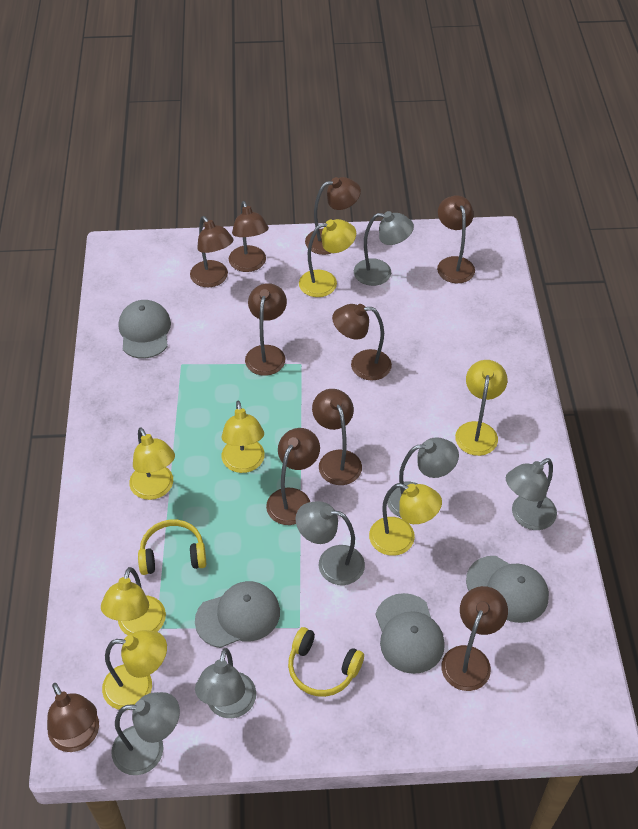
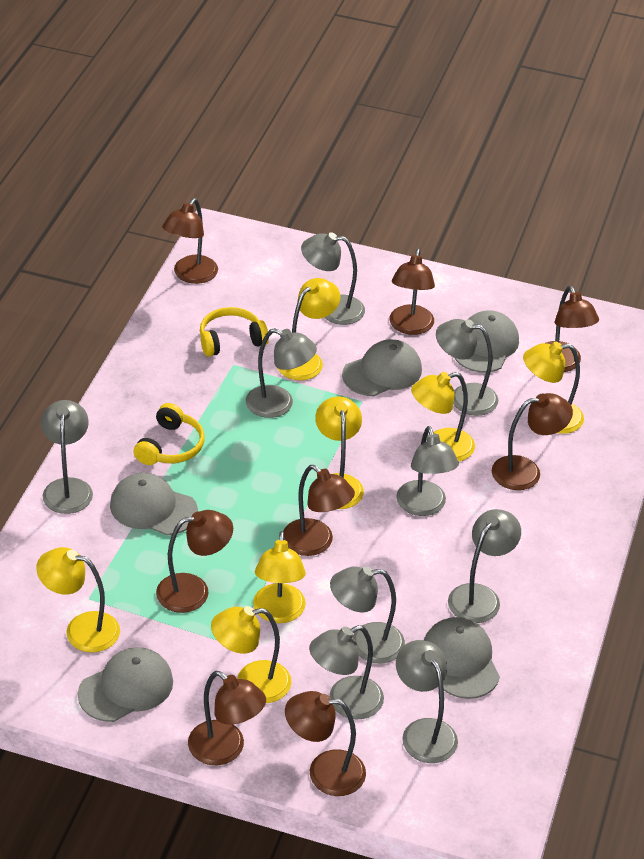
brown lamp: [47,683,99,752] [190,216,234,287] [229,201,269,272] [245,283,287,376] [266,428,320,525] [305,177,361,255] [312,389,362,485] [332,304,392,381] [437,195,475,283] [441,586,508,691] = 10 -> [156,510,233,613] [162,198,218,284] [188,671,266,765] [283,465,355,556] [285,691,366,796] [390,249,435,335] [492,393,573,490] [546,286,599,372] = 8
grey cap: [119,300,171,359] [195,581,280,648] [375,593,445,674] [466,556,549,623] = 4 -> [78,647,173,722] [110,473,198,535] [342,339,422,396] [424,617,500,699] [455,310,519,373] = 5
grey lamp: [111,692,180,775] [195,648,256,718] [296,501,365,585] [354,211,414,286] [387,437,459,517] [506,458,557,530] = 6 -> [41,400,93,514] [246,328,317,418] [301,232,365,325] [309,625,384,720] [330,566,405,663] [396,426,459,516] [396,640,458,763] [436,319,498,416] [448,509,521,623] = 9

